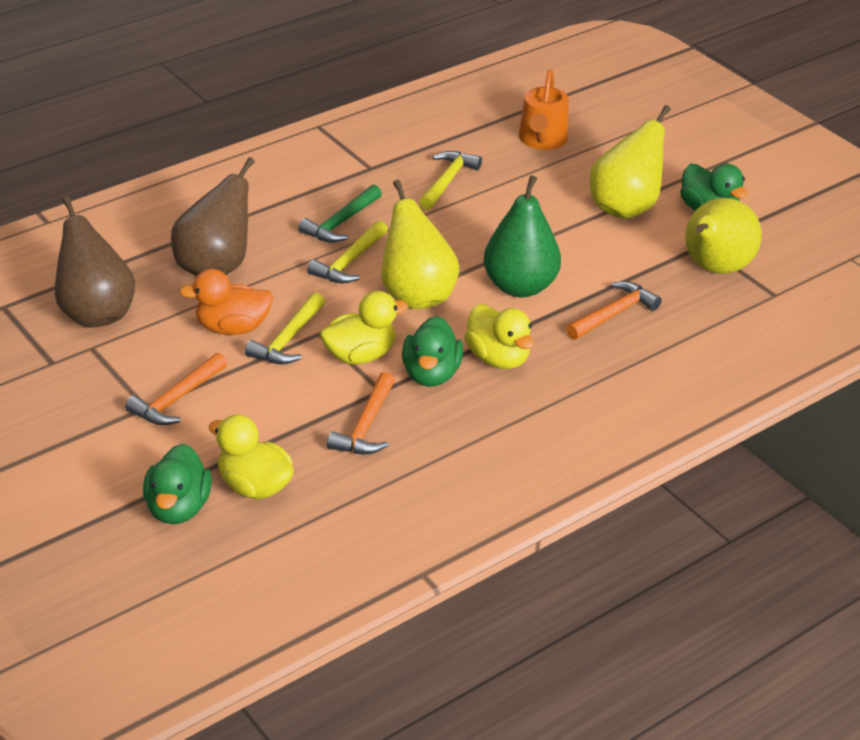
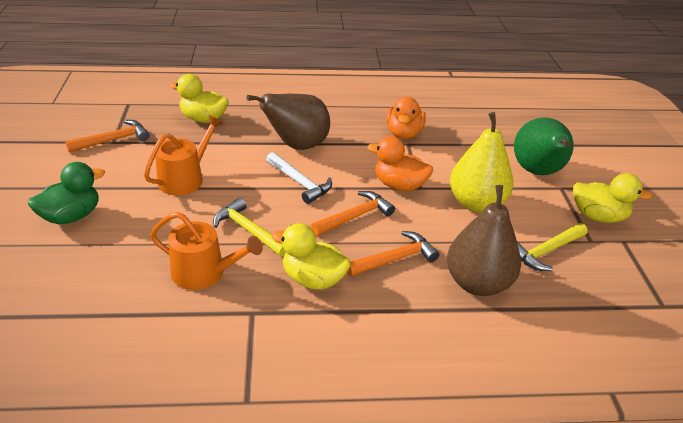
green duck: [143,444,212,524] [402,316,463,387] [680,163,748,211] = 3 -> [28,162,105,224] = 1
green hammer: [298,185,382,243] = 1 -> none = 0
orange duck: [179,269,274,335] = 1 -> [367,136,433,191] [386,97,426,139] = 2
orange watering can: [519,69,569,150] = 1 -> [144,115,223,196] [150,212,263,290] = 2
white hammer: none = 0 -> [266,152,332,204] = 1
yellow hammer: [245,292,325,364] [307,220,388,283] [419,151,482,210] = 3 -> [213,198,286,257] [517,223,588,271] = 2
yellow pear: [381,180,459,309] [590,105,671,219] [685,198,762,274] = 3 -> [450,112,513,212] = 1

